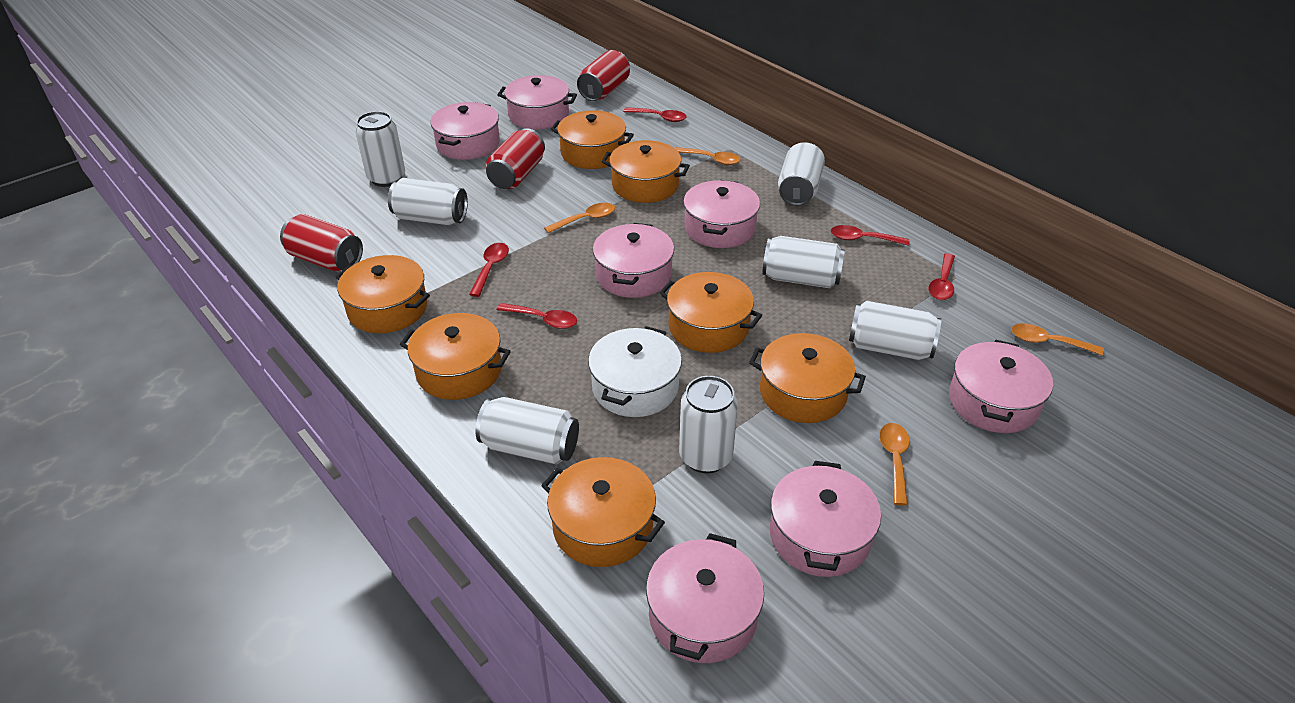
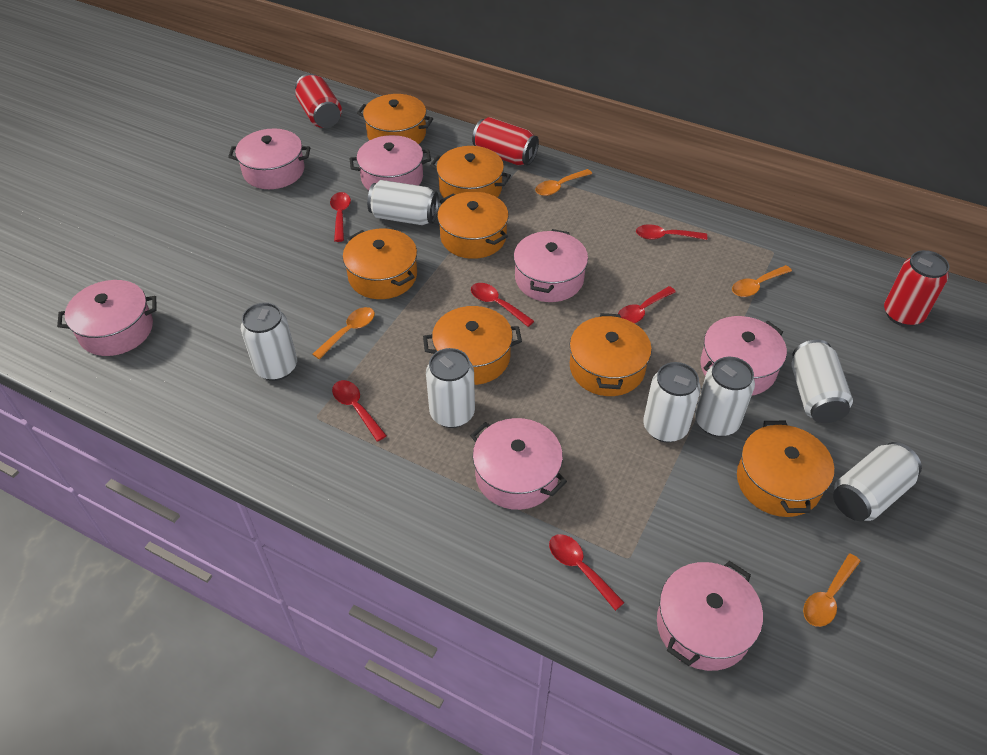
red spoon: [469,243,509,297] [497,303,577,329] [623,107,687,122] [831,225,910,246] [928,253,955,300] = 5 -> [330,192,351,242] [332,380,387,441] [471,283,534,327] [549,534,625,611] [618,286,676,323] [636,224,707,240] = 6
white pot: [588,326,682,417] = 1 -> none = 0

